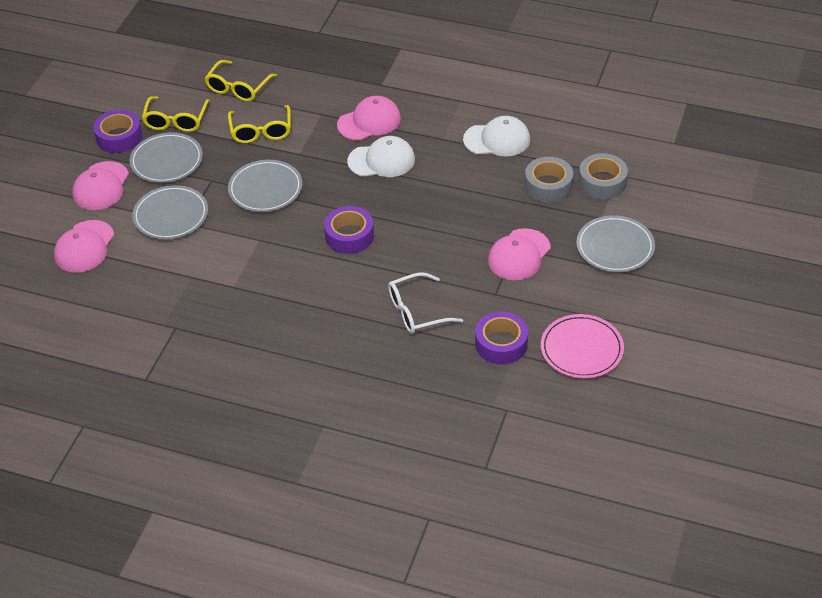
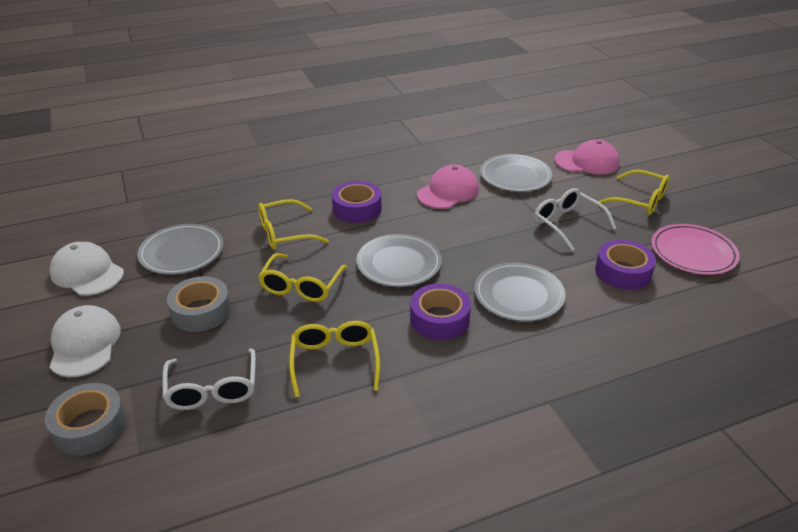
pink cap: [54,220,114,273] [73,161,129,210] [337,96,401,141] [488,228,551,280] = 4 -> [417,165,479,209] [554,139,620,175] = 2
white glasses: [388,272,463,334] = 1 -> [162,348,256,410] [534,188,616,251] = 2
yellow glasses: [142,96,210,132] [204,60,277,102] [228,105,291,143] = 3 -> [258,199,329,250] [258,253,347,302] [289,321,380,397] [598,169,670,215] = 4

